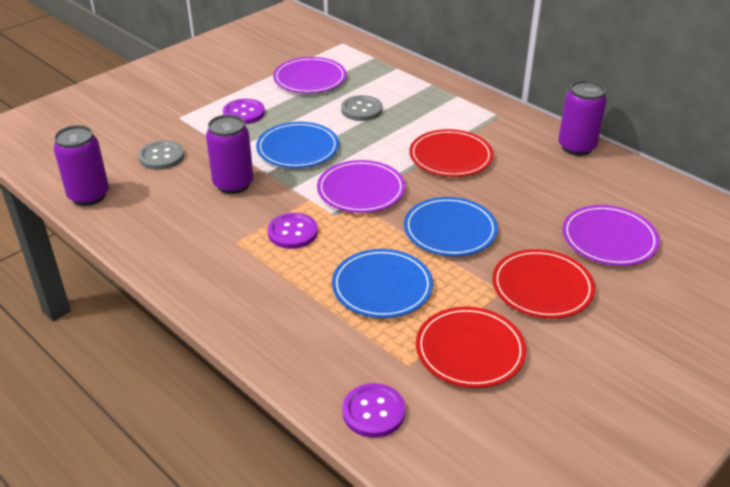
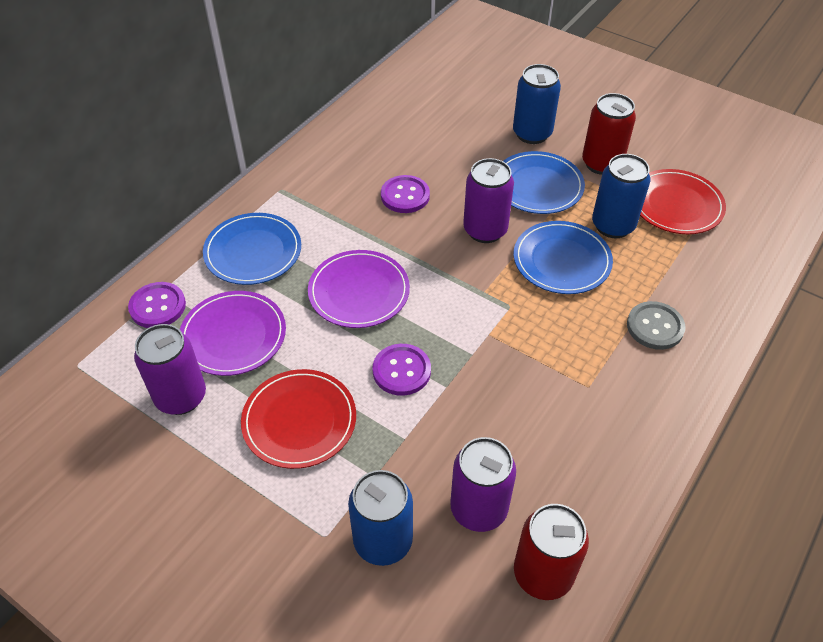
blue can: none = 0 -> [348,470,413,566] [513,64,561,144] [592,154,650,238] = 3
grey button: [138,140,184,170] [341,95,383,121] = 2 -> [627,301,686,350] = 1
purple plate: [273,57,346,93] [317,160,405,213] [562,205,660,266] = 3 -> [180,291,286,376] [308,250,410,328] = 2
red can: none = 0 -> [514,504,589,600] [582,93,636,175] = 2
red plate: [409,129,493,177] [416,306,526,388] [492,249,595,319] = 3 -> [241,369,356,469] [640,169,726,234] = 2

